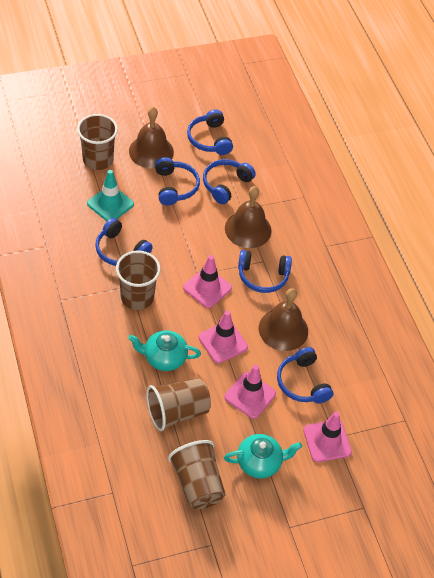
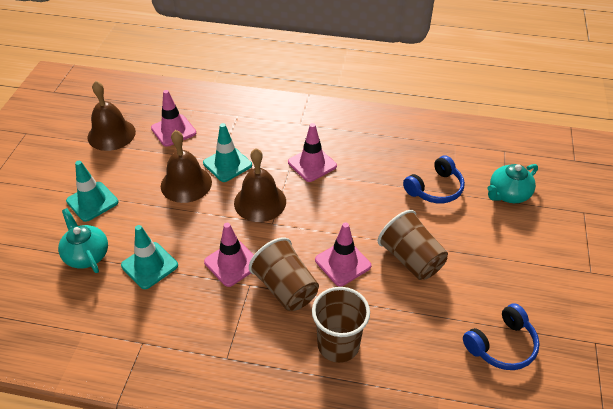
blue headphones: [95,218,153,266] [155,157,200,206] [187,109,233,155] [203,159,256,204] [238,250,292,293] [277,347,333,403] = 6 -> [403,155,465,203] [463,303,540,370] = 2
brown cup: [77,114,118,170] [116,251,161,310] [146,378,211,431] [168,440,226,509] = 4 -> [249,237,319,311] [312,287,370,363] [378,210,448,280] = 3
turquoise traffic cone: [87,170,134,221] = 1 -> [66,161,119,222] [121,225,178,289] [203,123,252,182] = 3

